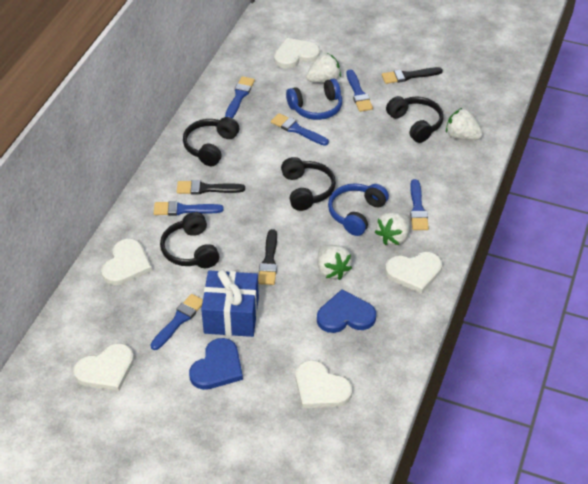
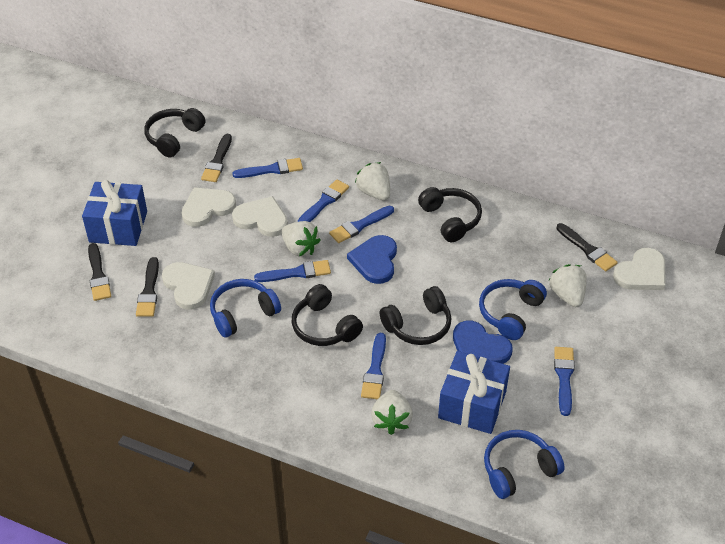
black brush: [177,180,245,194] [258,229,277,285] [382,67,443,84] = 3 -> [88,243,111,301] [136,257,159,317] [201,134,232,182] [556,223,618,271] = 4
blue gift: [201,270,259,337] = 1 -> [82,180,147,246] [438,351,510,434] = 2
blue headphones: [286,78,342,120] [328,183,389,236] = 2 -> [210,279,281,338] [479,279,547,340] [484,430,565,499] = 3
white heart: [73,343,134,391] [101,239,152,285] [274,38,320,69] [296,360,352,408] [385,252,442,294] = 5 -> [162,262,215,310] [182,187,236,227] [232,196,288,237] [613,248,666,290] = 4

